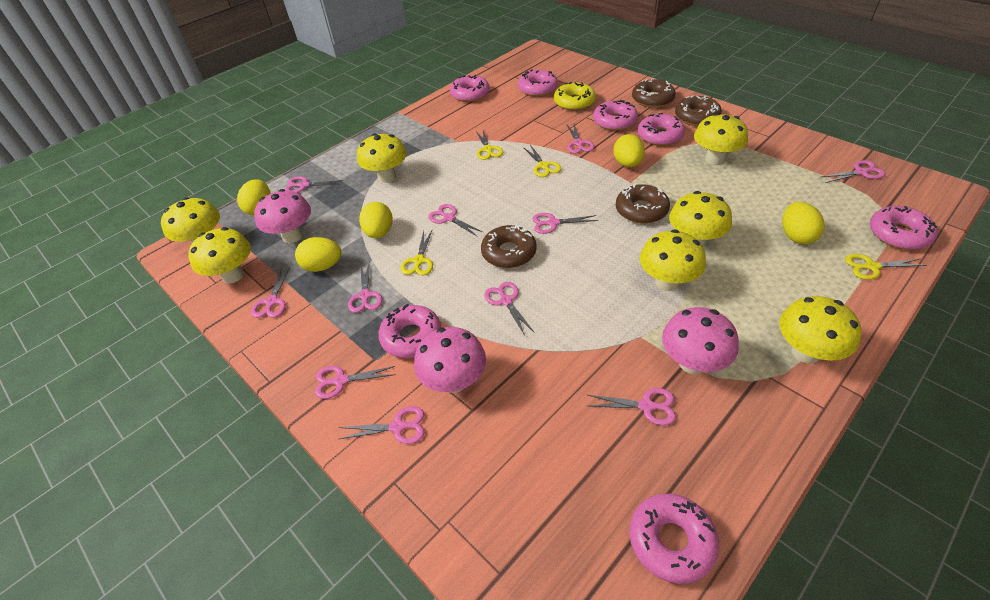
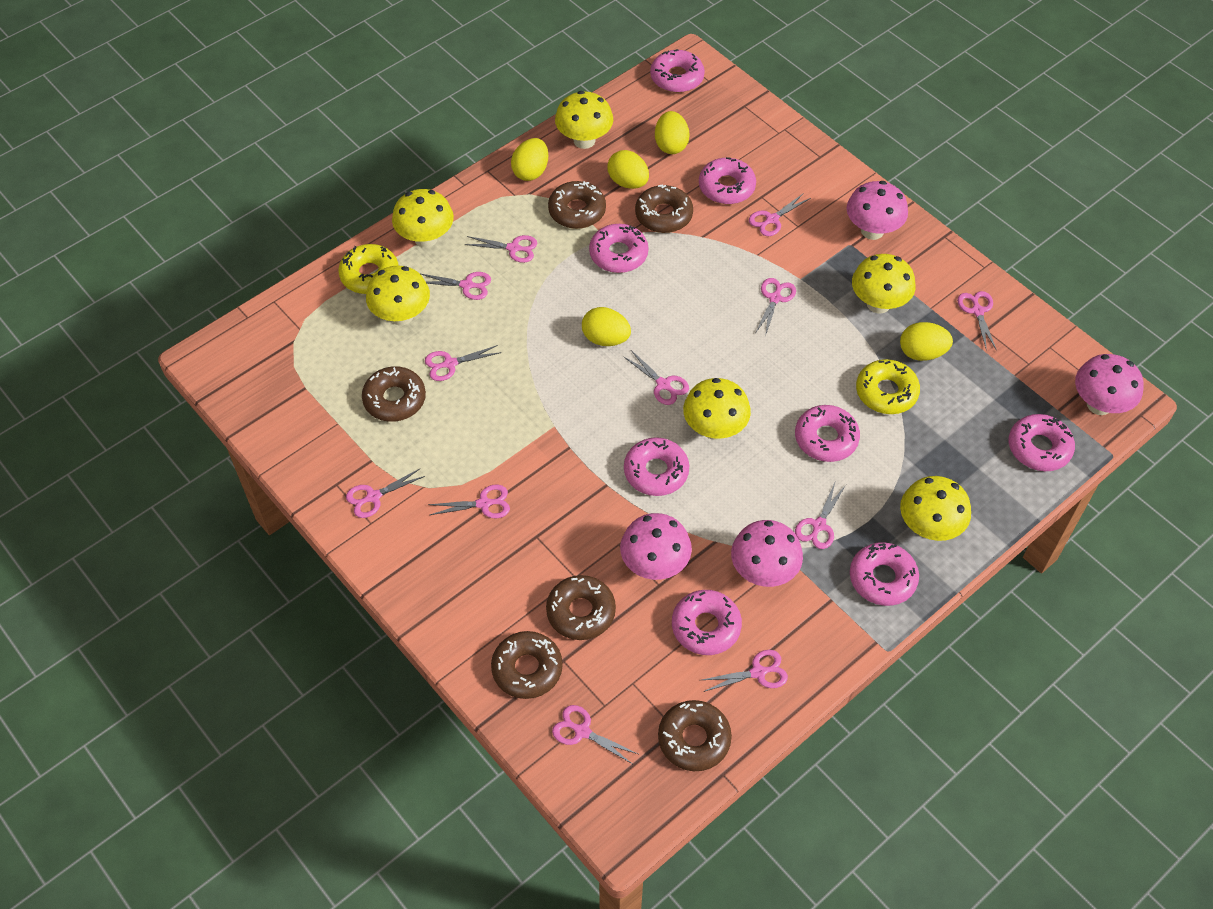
brown donut: [481,225,537,268] [616,184,670,224] [632,78,676,108] [675,96,722,126] = 4 -> [362,366,426,422] [491,631,563,699] [546,575,616,640] [548,181,606,229] [635,184,693,233] [658,700,732,771] = 6
pink donut: [378,304,441,358] [450,75,490,102] [518,69,558,97] [593,100,638,131] [629,494,719,584] [638,113,685,146] [870,206,938,250] = 7 -> [589,224,648,273] [624,437,689,496] [650,49,705,93] [672,590,742,655] [699,157,756,204] [795,405,860,462] [850,542,919,606] [1009,414,1075,471] = 8
pink mushroom: [254,189,311,243] [414,327,486,393] [662,307,739,374] = 3 -> [620,513,692,580] [731,520,803,587] [847,181,908,240] [1075,354,1144,415] = 4
pink scissors: [251,267,290,318] [285,176,343,193] [315,366,395,399] [339,406,424,444] [348,261,382,313] [428,204,483,237] [484,282,535,336] [532,213,598,234] [566,124,594,153] [588,388,676,425] [821,160,885,183] = 11 -> [346,469,425,518] [419,272,491,300] [425,345,501,381] [428,485,510,518] [465,235,537,263] [552,705,638,764] [623,350,689,405] [702,650,788,692] [749,193,811,236] [756,278,796,336] [795,483,846,549] [957,291,997,351] = 12
yellow donut: [554,82,596,111] = 1 -> [338,244,399,294] [856,359,920,414] = 2
yellow mushroom: [161,197,220,243] [188,227,251,284] [357,133,407,183] [640,230,706,291] [669,191,732,248] [694,113,748,165] [779,296,862,364] = 7 -> [366,266,430,325] [392,189,454,248] [555,91,613,149] [683,378,751,440] [852,254,916,314] [900,476,971,541] = 6
yellow scissors: [401,229,433,275] [476,130,503,160] [523,145,561,177] [845,254,927,280] = 4 -> none = 0

